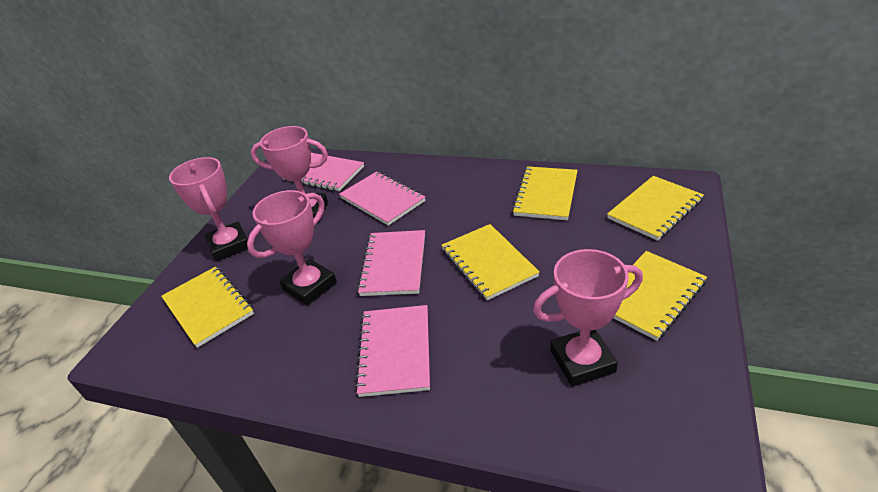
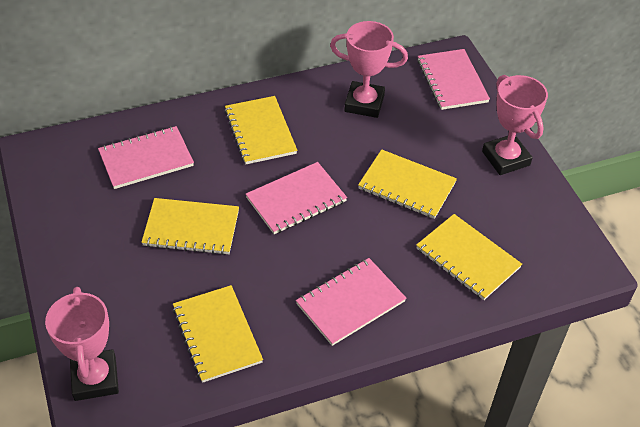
pink trophy: [169,157,248,262] [247,190,337,306] [251,126,328,222] [533,249,643,387] = 4 -> [45,287,119,401] [330,21,408,118] [482,75,548,175] = 3

